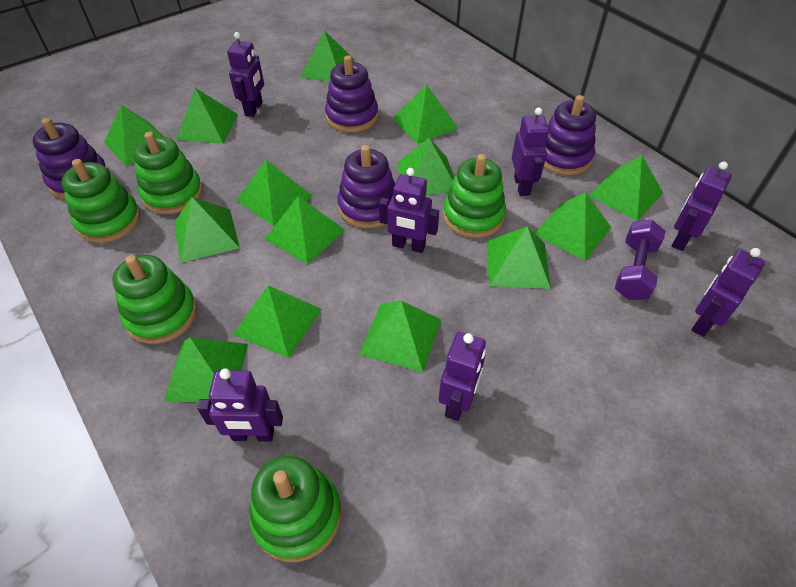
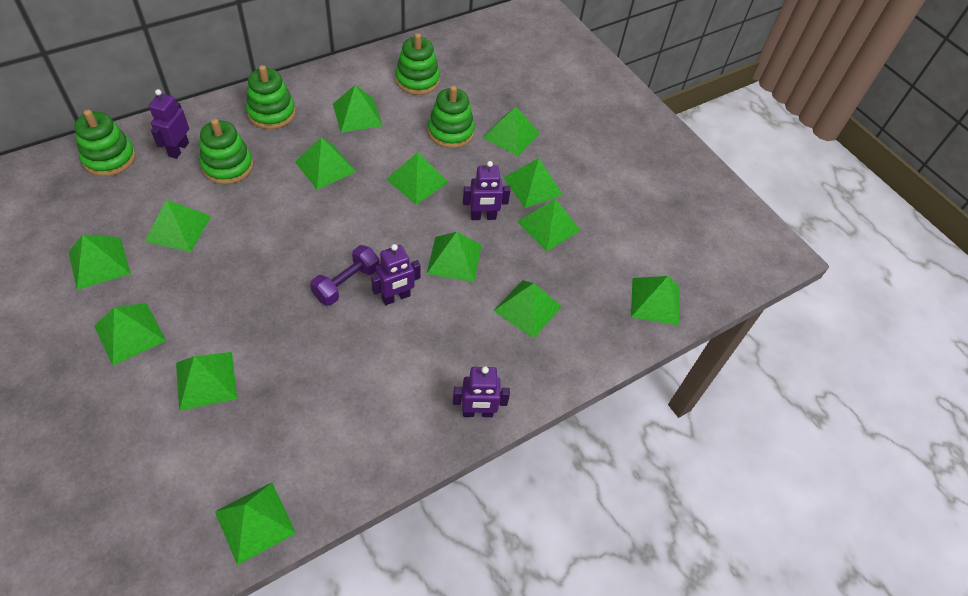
purple robot: [197,369,283,442] [227,32,264,117] [379,168,439,253] [438,332,486,421] [512,107,549,196] [671,162,732,251] [692,248,765,337] = 7 -> [149,89,189,159] [371,244,421,305] [453,366,510,417] [463,161,511,220] = 4
purple stacking toy: [33,118,109,199] [325,56,378,132] [337,145,395,228] [544,95,596,175] = 4 -> none = 0

